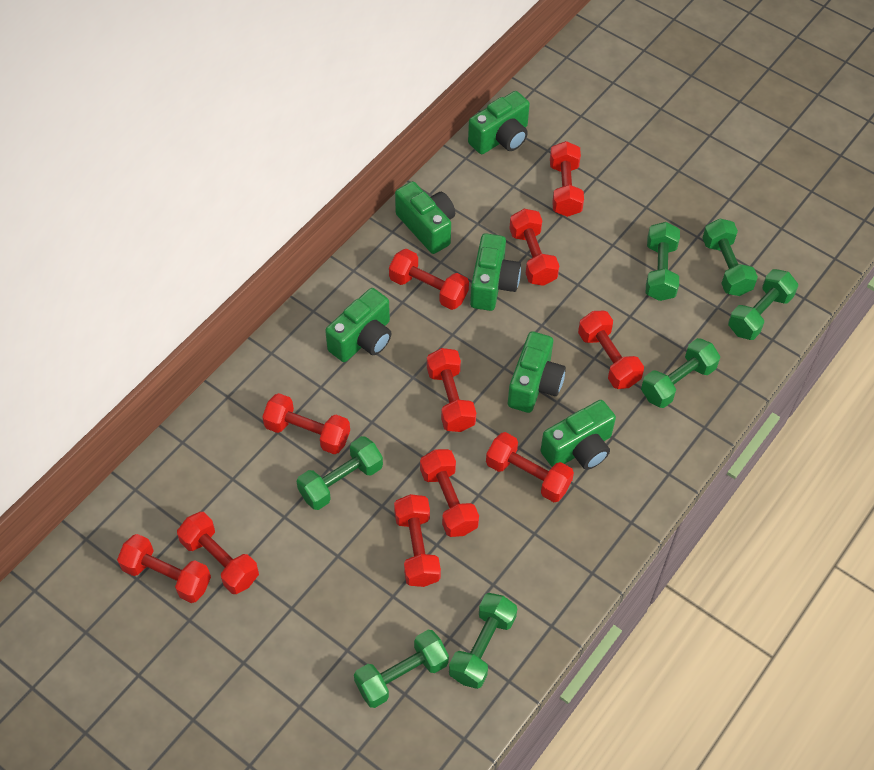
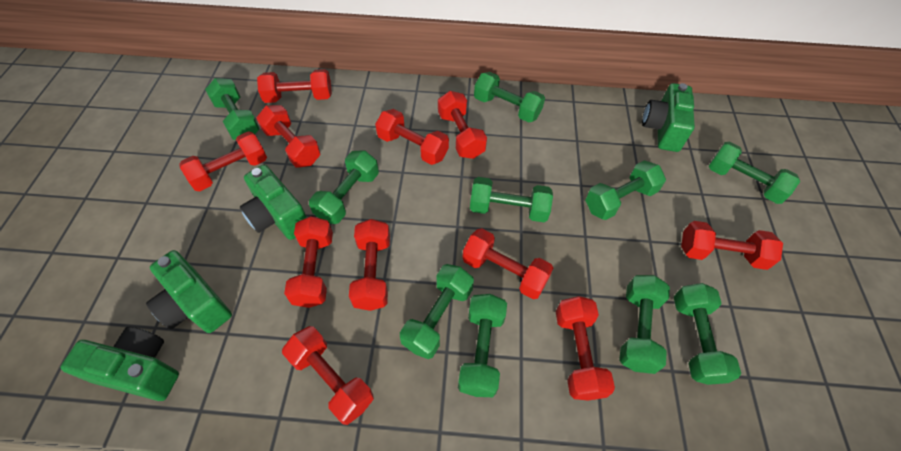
green camera: [325,288,392,362] [395,181,455,254] [468,91,530,154] [470,233,521,311] [508,331,566,413] [540,400,616,470] = 6 -> [61,327,179,401] [146,250,232,333] [240,165,307,240] [642,83,695,152] = 4
green dumbbell: [297,436,383,510] [354,630,449,708] [449,593,517,689] [641,338,720,408] [646,222,680,301] [702,218,758,296] [728,269,798,340] = 7 -> [205,78,260,140] [309,151,379,224] [400,264,474,359] [458,294,507,397] [470,177,553,222] [474,72,545,123] [585,160,666,220] [619,275,670,374] [674,283,741,385] [709,142,800,204] = 10

